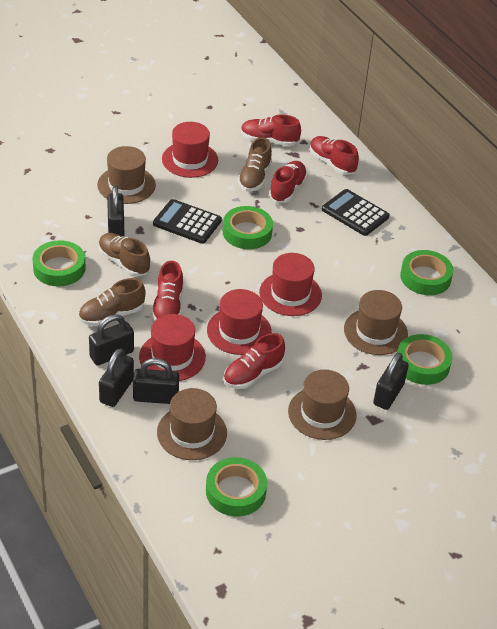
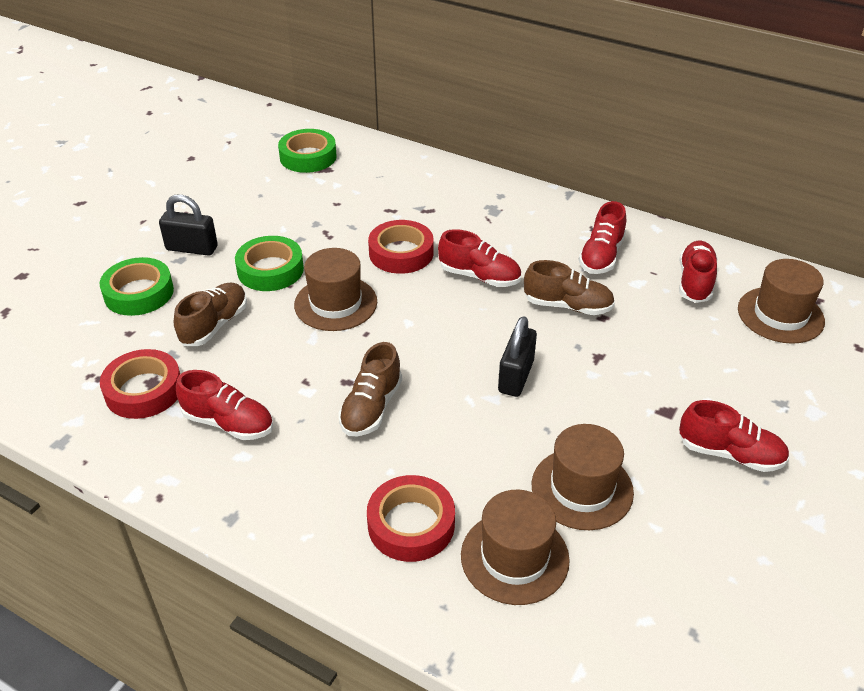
black calculator: [153,199,222,244] [322,189,390,236] = 2 -> none = 0
black padlock: [89,314,134,365] [99,348,134,407] [107,186,124,236] [133,358,179,404] [373,353,409,410] = 5 -> [159,194,218,256] [498,316,537,397] = 2
green tape: [32,240,86,286] [206,457,267,516] [223,206,273,249] [397,334,452,385] [400,250,453,295] = 5 -> [100,257,174,316] [235,236,304,291] [278,129,337,173] = 3
red hat: [139,314,206,381] [162,122,218,178] [207,289,272,355] [259,253,322,316] = 4 -> none = 0
red tape: none = 0 -> [100,349,180,419] [367,475,455,562] [368,220,434,274] = 3

